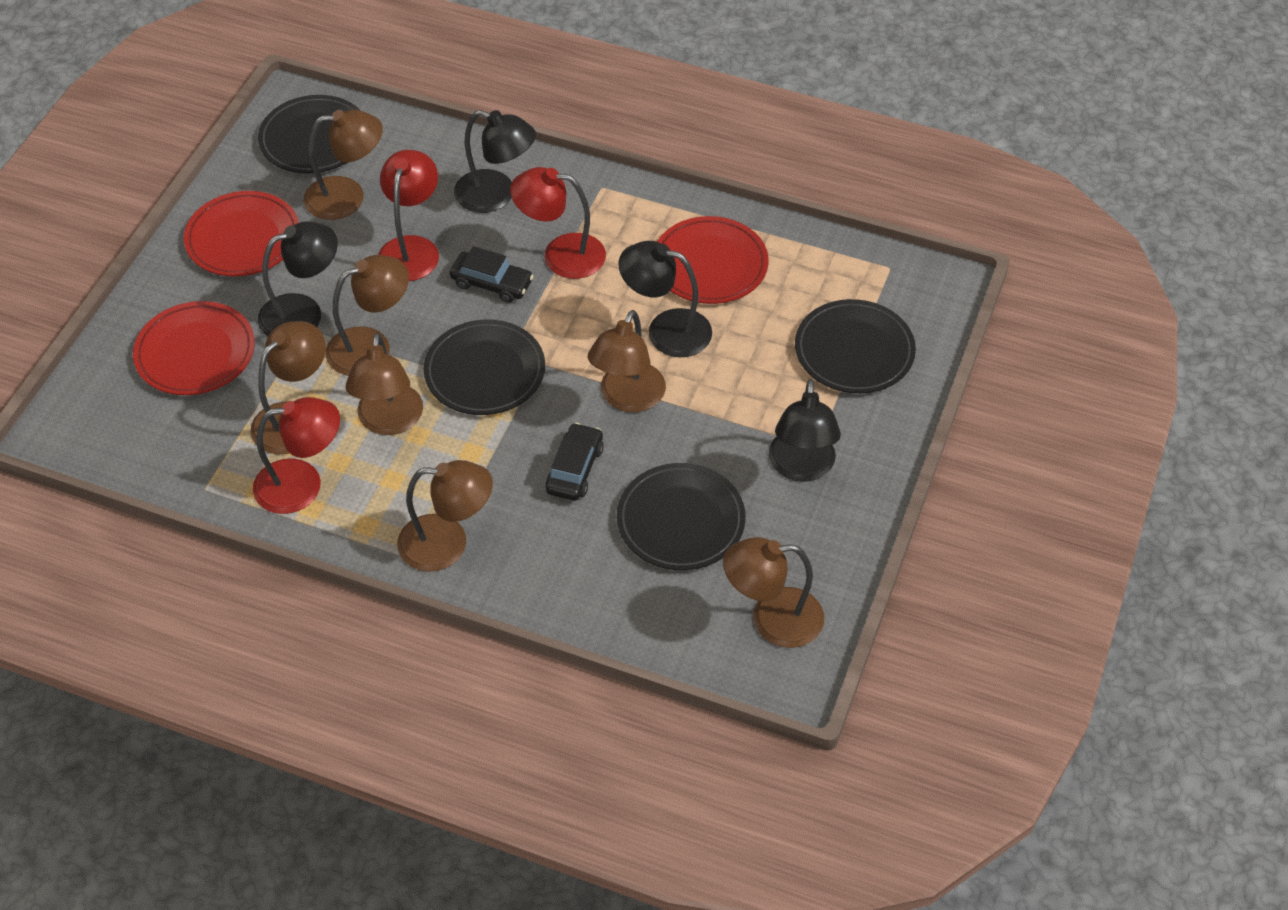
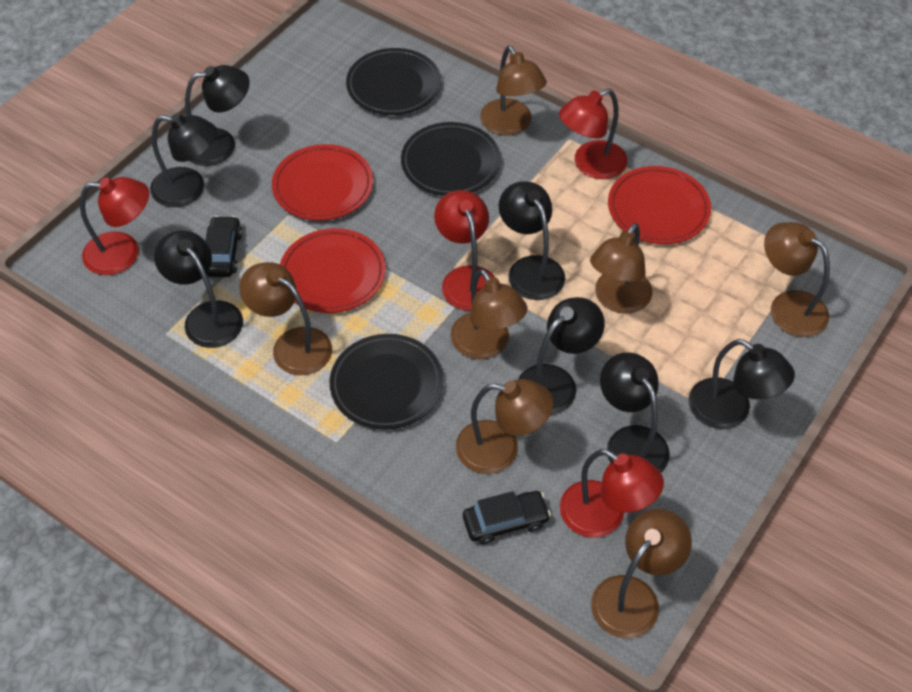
black lamp: [258,221,338,336] [454,110,536,213] [619,241,712,357] [769,379,841,482] = 4 -> [150,113,217,207] [154,230,243,348] [185,65,250,166] [499,181,565,300] [518,297,605,415] [600,352,670,472] [688,339,795,429] = 7
black plate: [258,95,361,173] [424,319,545,415] [617,463,746,570] [795,299,916,393] = 4 -> [330,334,443,430] [346,48,441,115] [401,122,501,196] = 3
red lamp: [253,397,340,514] [378,150,439,281] [510,167,606,279] = 3 -> [80,177,149,275] [434,190,495,311] [559,89,627,179] [560,449,664,538] = 4

